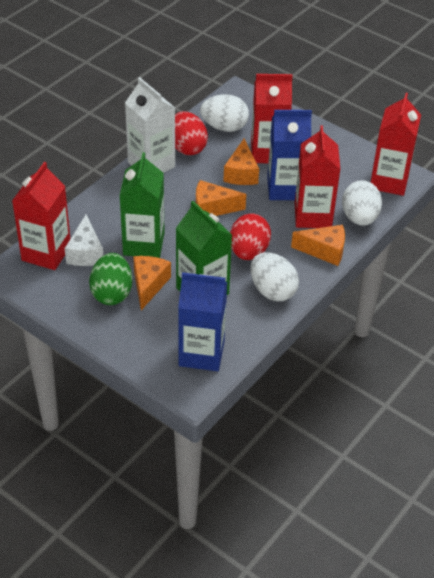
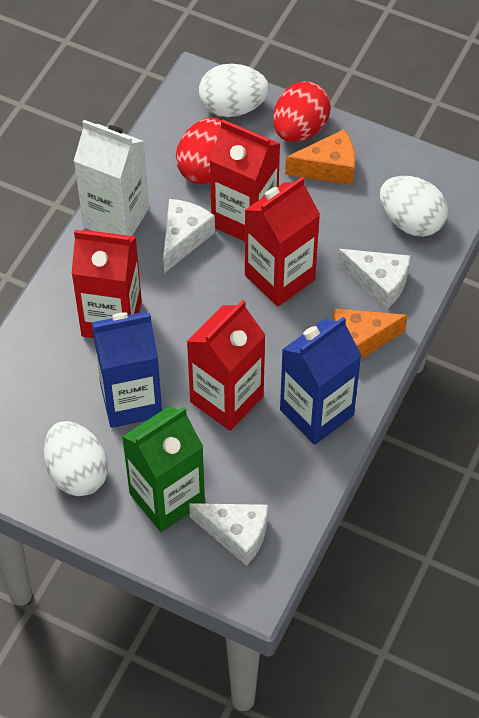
green carton: [120,152,164,258] [176,201,232,295] = 2 -> [122,406,205,532] = 1
green egg: [89,253,132,305] = 1 -> none = 0
orange cheese: [133,256,171,310] [196,180,246,216] [223,139,259,185] [291,225,345,266] = 4 -> [285,129,355,185] [333,308,408,359] = 2
white cheese: [65,214,103,266] = 1 -> [163,199,215,273] [189,503,268,566] [337,249,410,310] = 3

